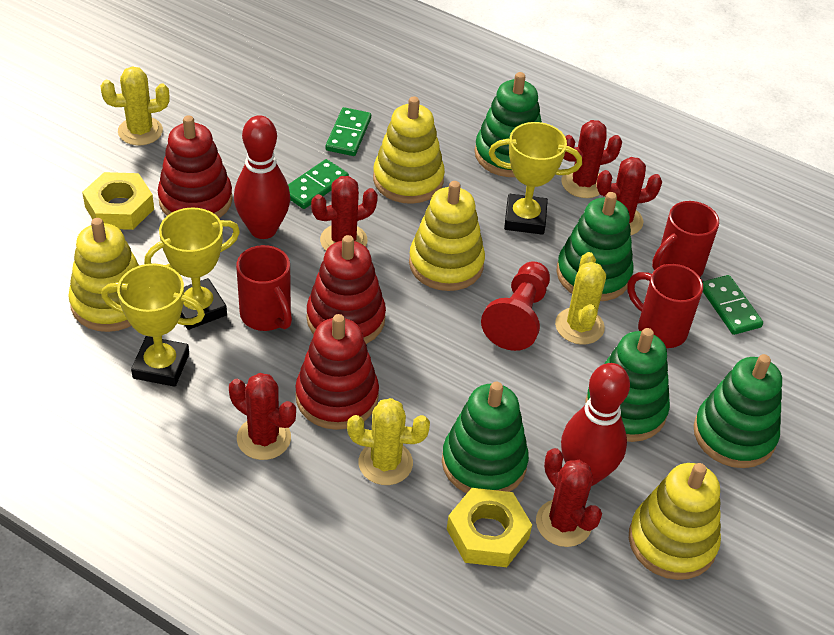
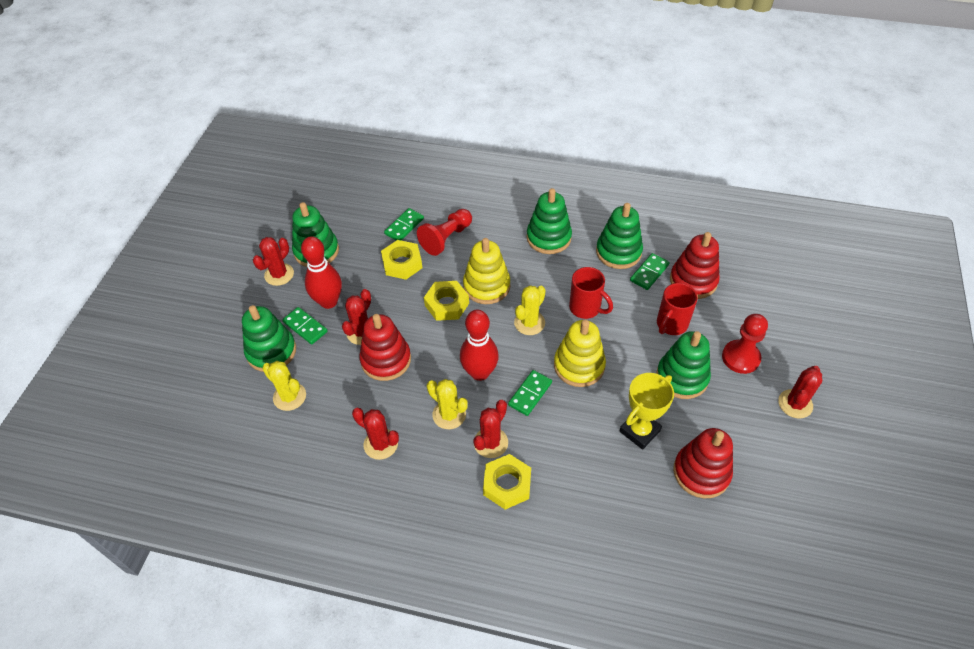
green domino: [288,159,349,209] [326,107,371,156] [702,275,763,335] = 3 -> [282,307,328,345] [384,208,424,240] [508,370,552,416] [630,253,670,290] = 4
red mug: [236,245,292,331] [627,264,703,348] [652,201,719,277] = 3 -> [569,267,613,319] [657,283,698,335] = 2
red pawn: [481,261,550,351] = 1 -> [417,209,472,256] [722,314,768,374] = 2
yellow nut: [82,172,154,230] [447,488,532,567] = 2 -> [381,240,422,280] [424,281,469,321] [483,454,531,510] = 3
yellow stacking toy: [68,218,139,332] [373,96,445,204] [409,181,485,291] [629,463,721,580] = 4 -> [463,238,510,304] [554,320,606,387] = 2
yellow trophy: [101,264,205,387] [144,208,240,330] [489,122,582,235] = 3 -> [619,373,674,450] = 1

